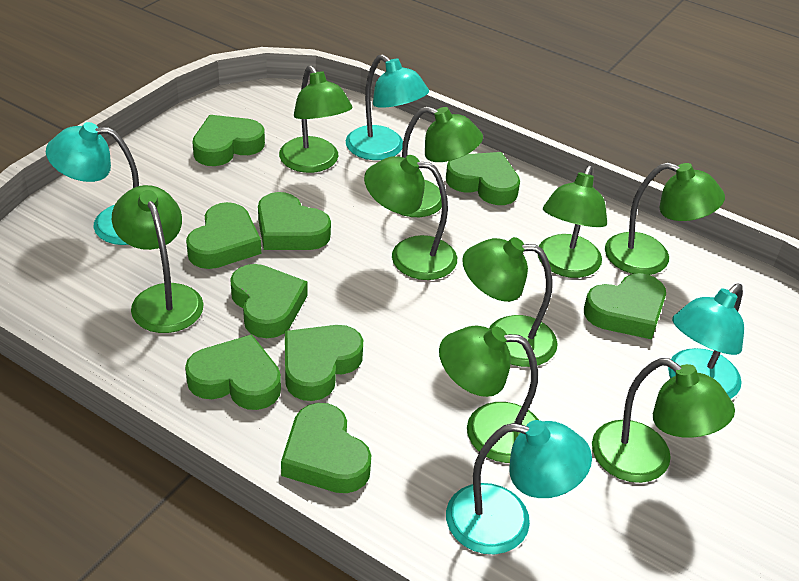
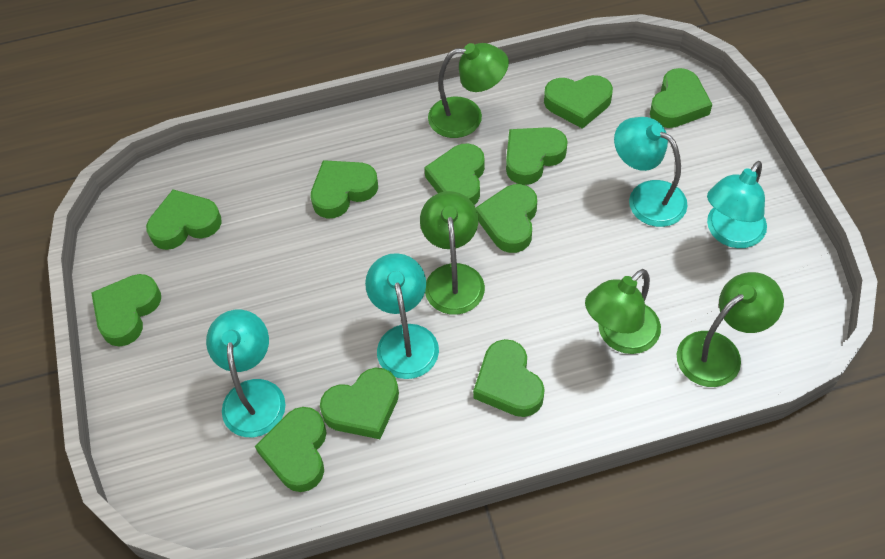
green heart: [185,334,281,410] [186,202,261,269] [192,115,265,166] [230,264,307,338] [258,192,331,250] [281,403,371,493] [285,325,363,401] [446,152,520,205] [584,273,666,339] = 9 -> [91,274,161,347] [146,190,222,250] [255,407,327,492] [311,160,378,218] [320,368,399,439] [424,143,485,205] [473,339,545,417] [476,184,537,253] [506,127,568,185] [544,75,613,129] [650,68,713,128] = 11
green lamp: [112,185,204,333] [279,66,353,173] [364,155,457,280] [398,107,483,217] [439,326,539,463] [462,237,558,367] [538,166,607,278] [592,358,735,483] [605,163,725,275] = 9 -> [420,191,485,315] [428,43,509,138] [585,269,661,354] [677,272,784,387] = 4

